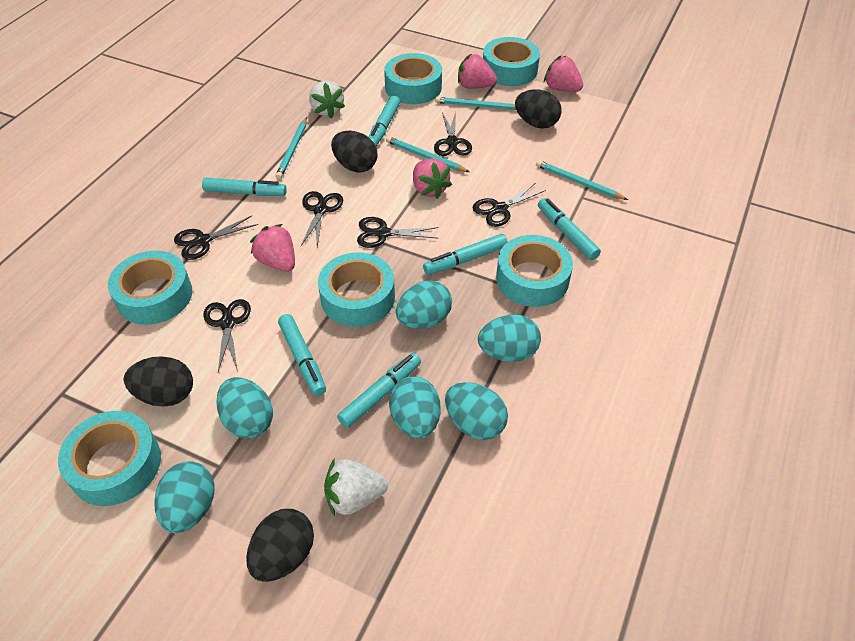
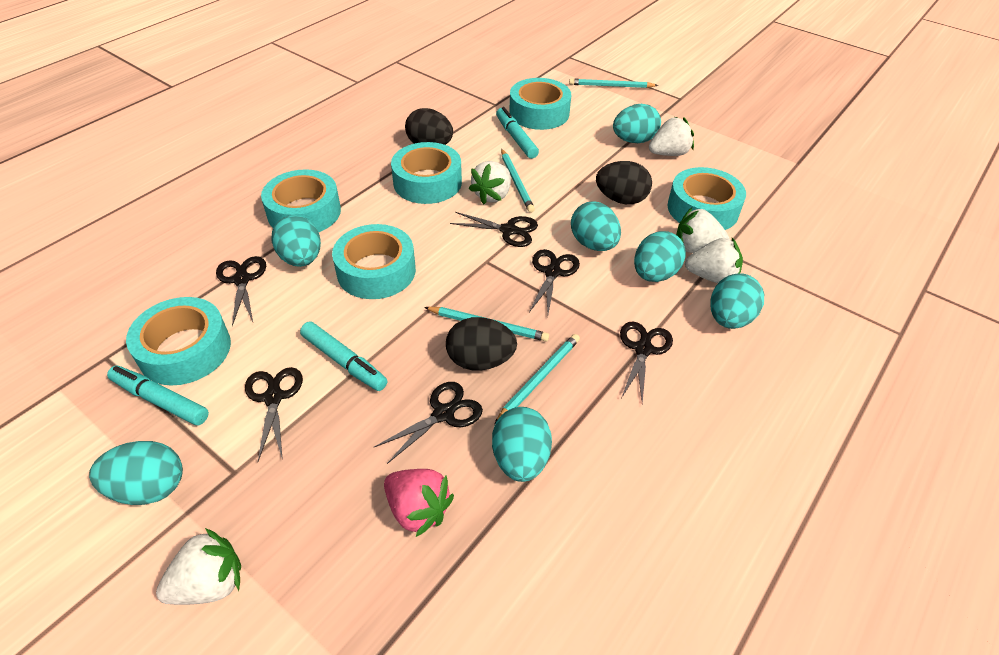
black egg: [124,356,193,407] [246,509,314,582] [331,131,378,172] [515,89,561,129] = 4 -> [405,108,453,145] [446,317,517,370] [596,161,652,204] = 3
pink strawberry: [250,224,295,271] [413,158,452,199] [458,53,497,89] [544,56,583,92] = 4 -> [384,469,454,537] = 1
turquoise egg: [154,461,215,533] [216,377,273,439] [389,376,441,439] [396,280,452,329] [445,382,508,440] [478,314,541,362] = 6 -> [89,441,183,505] [271,215,321,267] [492,407,552,482] [571,202,621,251] [613,104,661,143] [634,231,686,282] [710,274,764,329] = 7
turquoise marker: [202,178,287,196] [278,314,326,396] [337,353,421,428] [369,96,400,146] [423,234,508,275] [538,198,601,260] = 6 -> [107,366,209,425] [300,322,388,391] [496,107,539,159] = 3
white strawberry: [309,81,345,118] [324,459,388,516] = 2 -> [156,528,241,605] [469,161,511,205] [649,117,694,156] [676,207,729,253] [685,238,743,283] = 5

